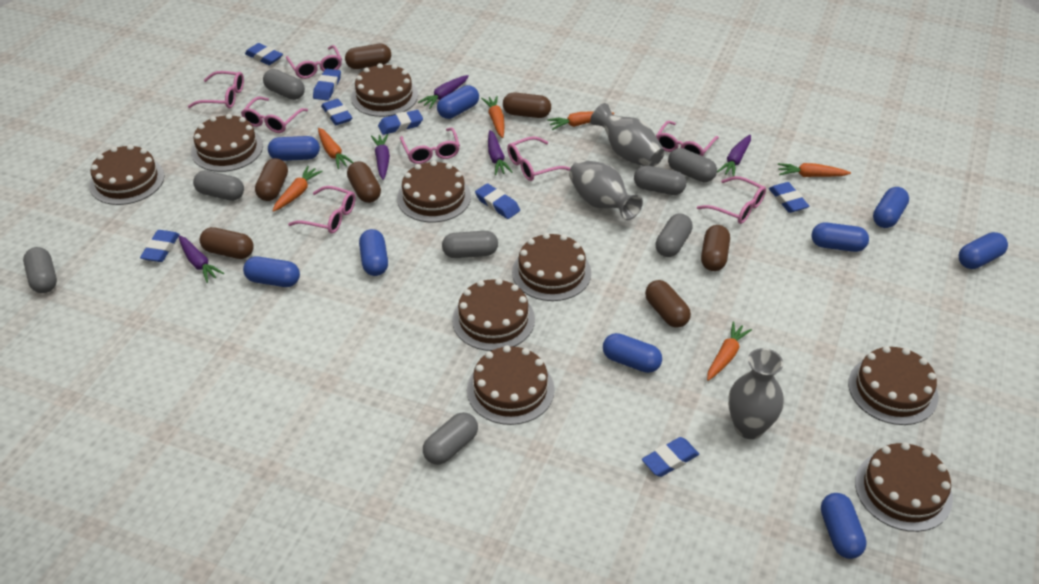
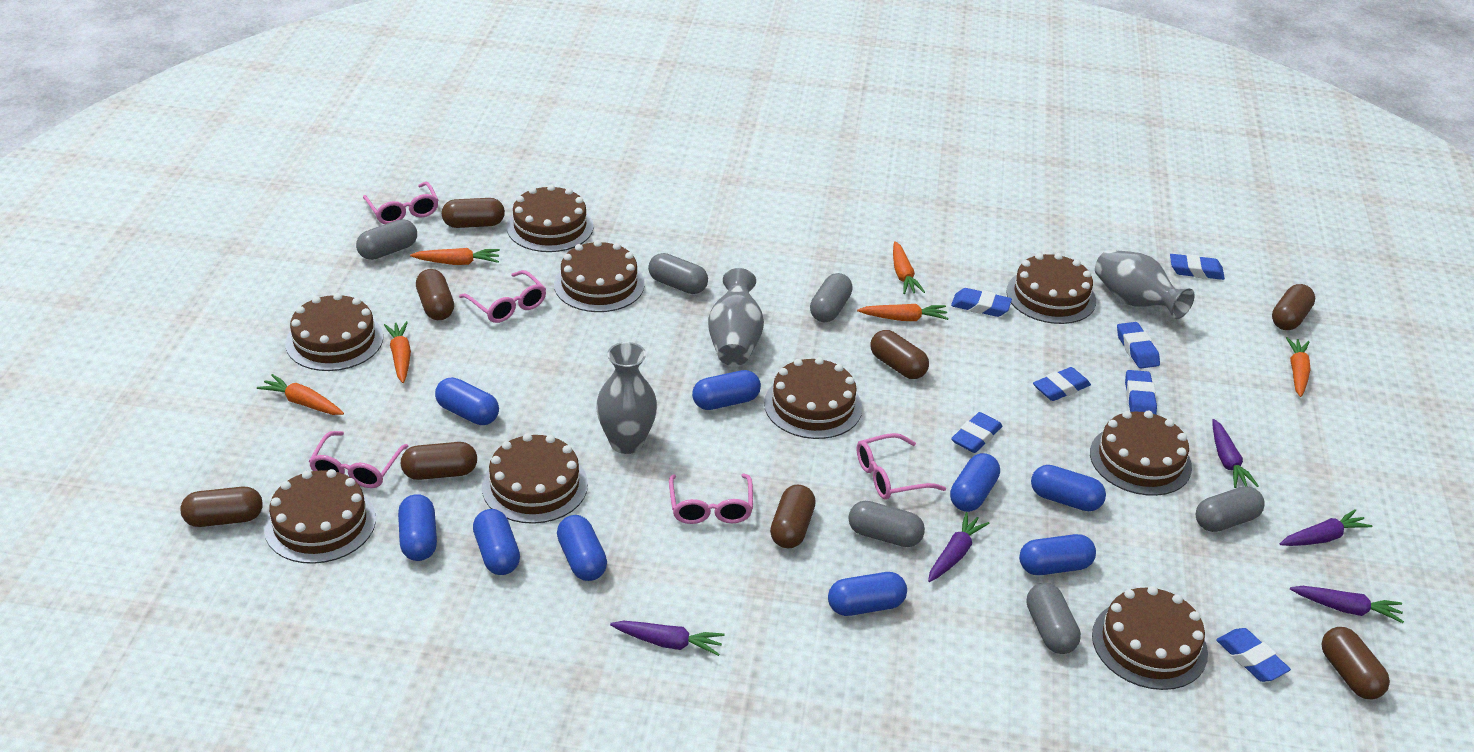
blue eraser: [140,230,180,262] [245,43,283,65] [313,69,341,101] [321,99,352,125] [378,110,423,135] [475,183,520,219] [642,437,699,477] [769,182,809,213] = 8 -> [951,288,1012,317] [951,412,1003,453] [1033,367,1091,401] [1117,322,1160,368] [1125,370,1157,414] [1170,254,1225,280] [1216,628,1291,682] = 7
brown capsule: [200,227,254,259] [255,158,288,201] [345,44,391,69] [347,161,381,203] [503,93,551,118] [645,280,691,328] [701,225,730,271] = 7 -> [180,487,263,527] [401,442,477,480] [416,269,454,320] [442,198,505,228] [770,484,816,548] [871,330,929,379] [1272,284,1315,330] [1322,627,1390,700] = 8
grey capsule: [23,247,57,293] [193,170,244,201] [263,69,305,100] [423,412,478,465] [442,231,498,258] [634,165,686,195] [655,213,693,257] [668,148,717,182] = 8 -> [356,219,417,260] [648,253,708,294] [810,273,853,322] [848,501,925,547] [1027,583,1081,654] [1196,486,1265,532] = 6
pink glasses: [188,71,244,109] [241,97,308,133] [286,45,342,79] [288,186,356,234] [400,128,460,164] [507,136,570,181] [656,121,719,156] [697,176,766,224] = 8 -> [309,431,409,488] [363,182,438,224] [459,270,546,323] [669,474,753,524] [857,433,946,500] = 5

